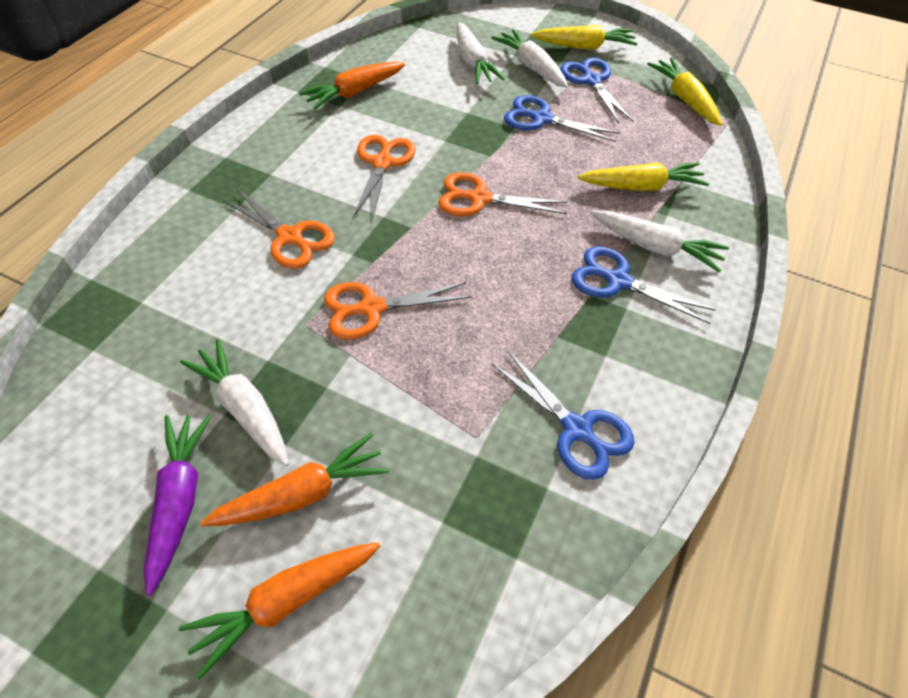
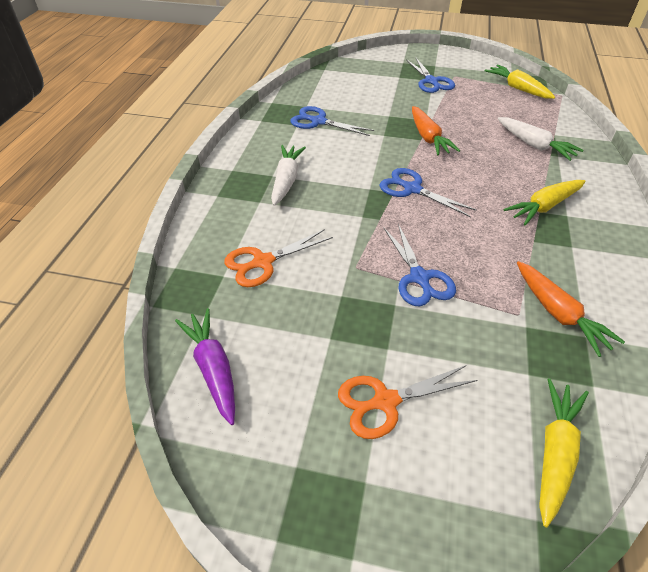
orange carrot: [179,542,380,680] [200,433,389,527] [299,62,405,110] = 3 -> [412,106,460,156] [517,261,625,357] = 2
orange scissors: [222,188,335,269] [324,282,471,339] [353,135,416,220] [438,172,568,216] = 4 -> [224,229,333,287] [338,365,477,439] = 2
white carrot: [180,339,289,466] [457,22,505,84] [491,29,568,88] [590,210,729,272] = 4 -> [271,145,306,206] [498,117,583,161] = 2

